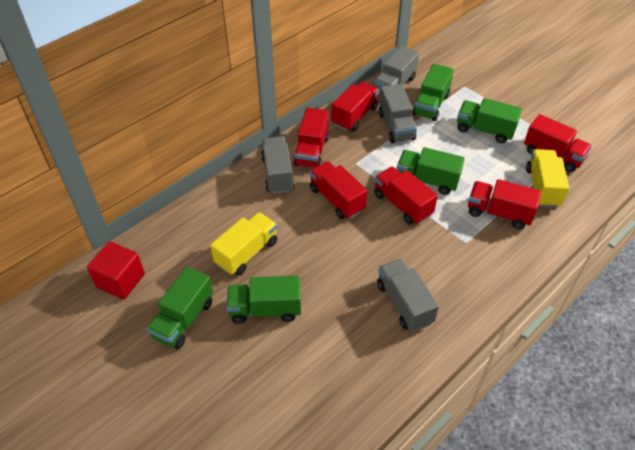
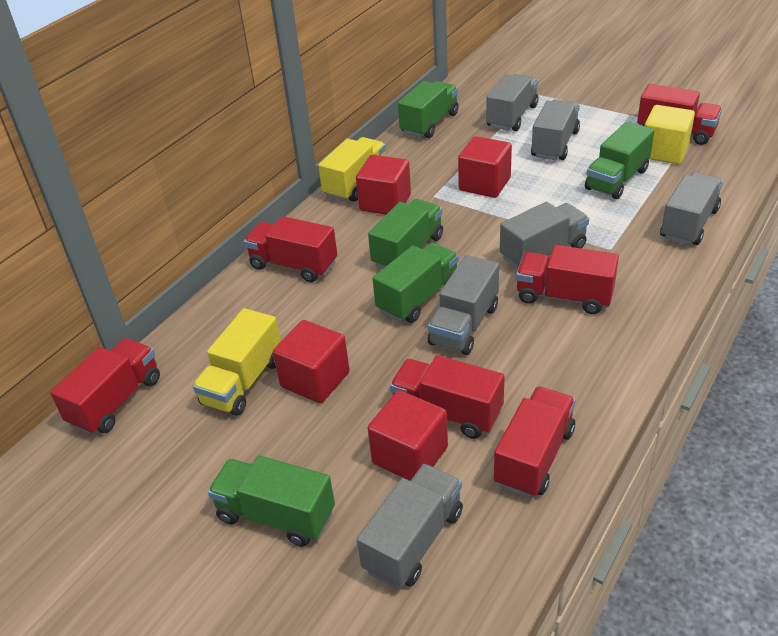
grey truck: [261,136,294,194] [374,46,419,94] [377,258,439,332] [378,84,417,143] = 4 -> [357,464,463,589] [428,255,499,355] [486,74,538,131] [500,202,589,270] [531,99,580,160] [660,172,723,245] = 6
red cube: [87,241,145,299] = 1 -> [273,320,350,403] [356,155,411,215] [368,390,448,481] [458,136,512,198] = 4
yellow cube: none = 0 -> [645,105,695,164] = 1

